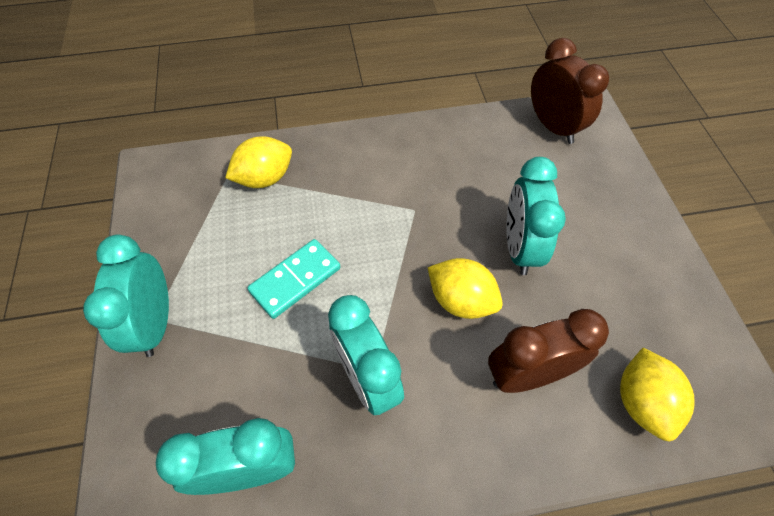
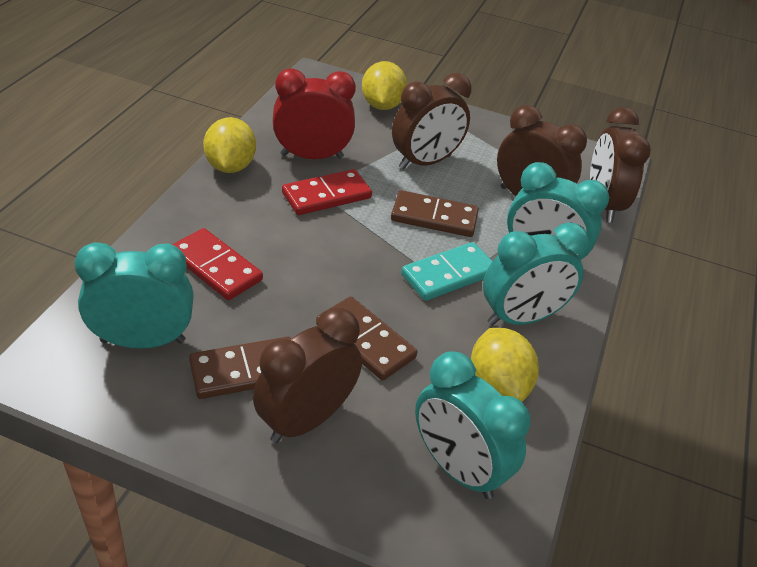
brown clock: [488,309,609,393] [531,38,609,144] = 2 -> [253,308,362,443] [392,73,472,169] [497,105,587,196] [590,107,651,223] = 4
brown domino: none = 0 -> [189,337,291,399] [316,296,417,380] [391,190,479,237] = 3
red clock: none = 0 -> [273,68,356,159] = 1
red domino: none = 0 -> [172,228,263,300] [282,169,372,215] = 2

